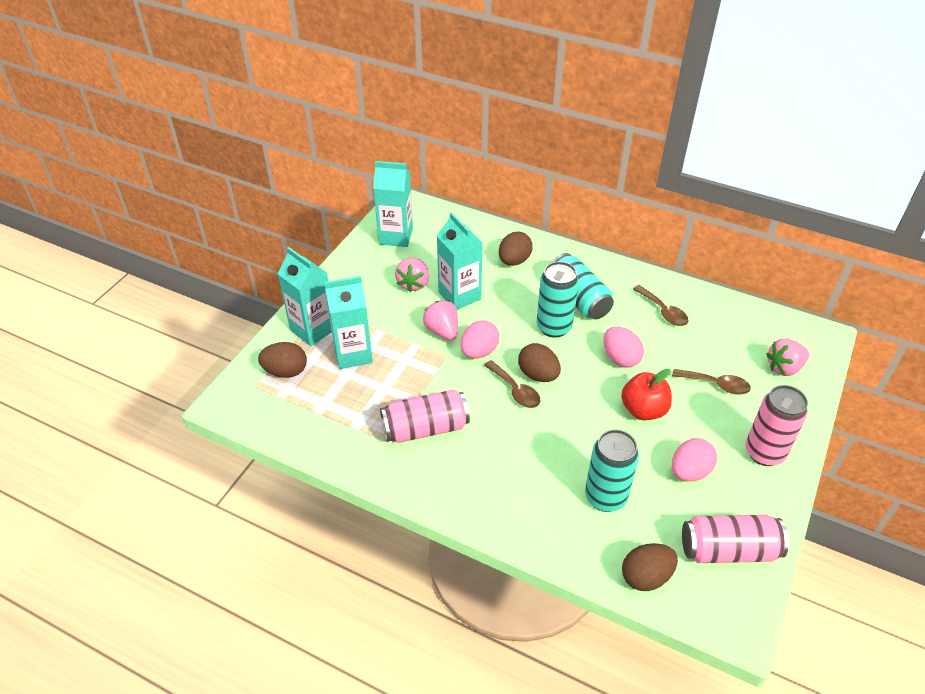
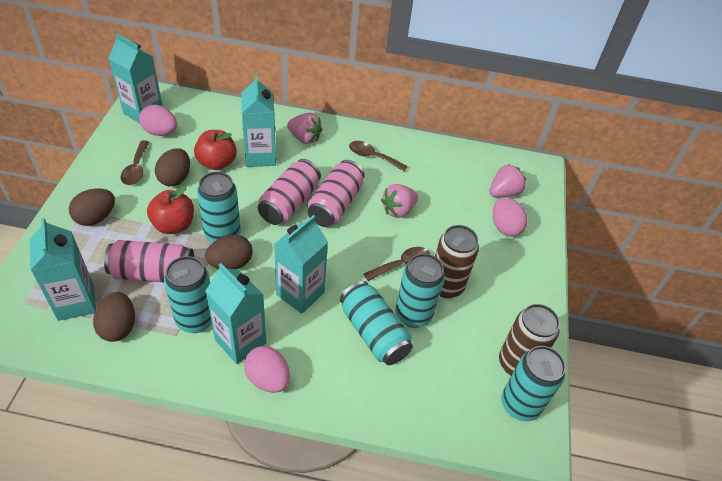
brown can: none = 0 -> [435,225,479,298] [499,304,560,375] = 2
red apple: [621,369,672,420] = 1 -> [147,185,194,234] [194,130,237,170] = 2
turquoise can: [537,261,579,338] [551,253,614,319] [585,429,639,512] = 3 -> [164,256,212,333] [197,172,241,243] [340,281,413,365] [395,253,445,328] [501,346,566,421] = 5
turquoise carton: [278,247,332,346] [324,276,373,369] [373,161,413,247] [437,212,483,310] = 4 -> [30,218,96,321] [109,33,163,124] [206,263,266,364] [241,75,276,167] [274,215,328,314] = 5

